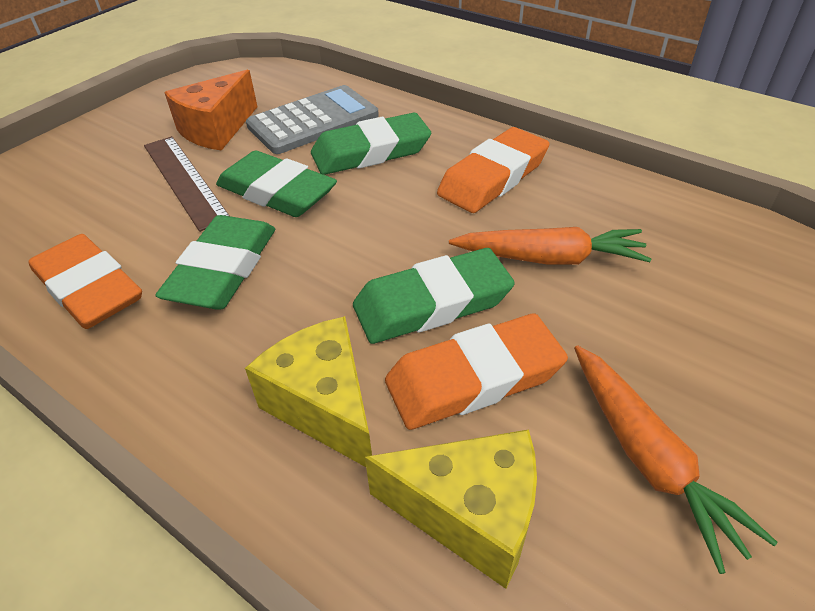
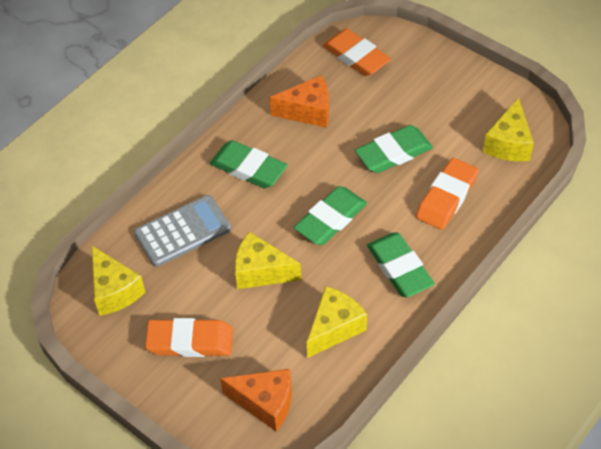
brown ruler: [144,136,230,232] = 1 -> none = 0
orange carrot: [449,227,651,265] [574,345,778,574] = 2 -> none = 0
orange cheese: [164,70,258,151] = 1 -> [220,369,292,432] [269,75,329,128] = 2
yellow cheese: [245,316,372,467] [365,429,537,589] = 2 -> [92,246,145,316] [235,231,302,289] [306,286,367,358] [483,97,534,162] = 4

